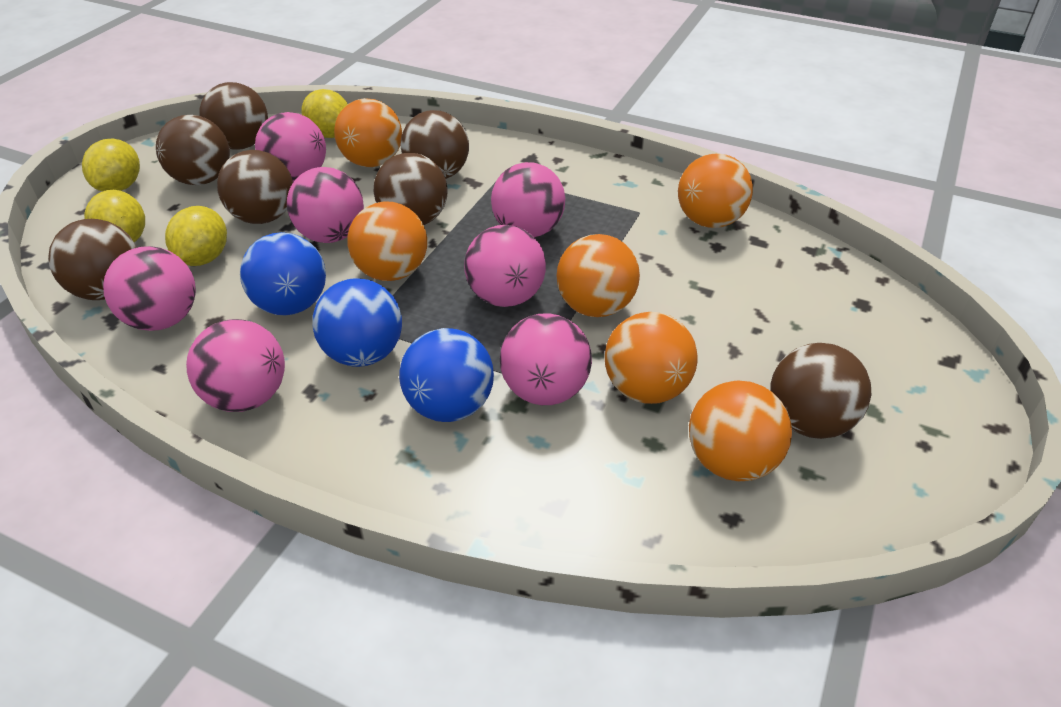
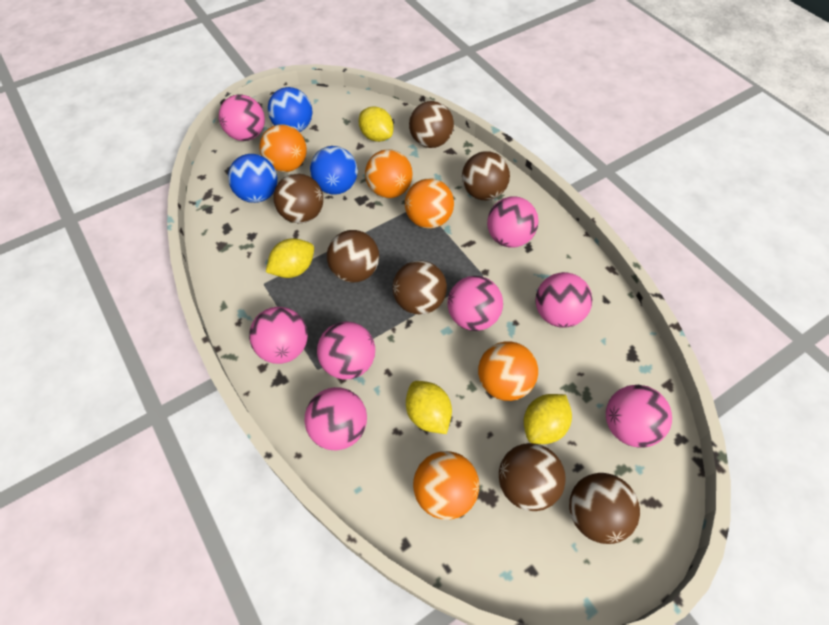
orange ball: [334,98,402,167] [347,201,427,281] [556,234,640,317] [605,312,697,404] [678,153,753,228] [689,381,792,481] = 6 -> [260,124,307,172] [365,149,412,198] [405,178,454,229] [413,451,479,520] [478,341,538,401] = 5
pink ball: [103,246,196,331] [186,319,285,412] [255,112,326,182] [287,167,364,243] [464,225,546,307] [491,162,566,237] [500,313,592,405] = 7 -> [219,95,265,141] [249,307,308,364] [305,387,367,450] [317,321,375,380] [447,276,503,331] [487,197,539,248] [535,272,592,328] [606,385,672,448] = 8

